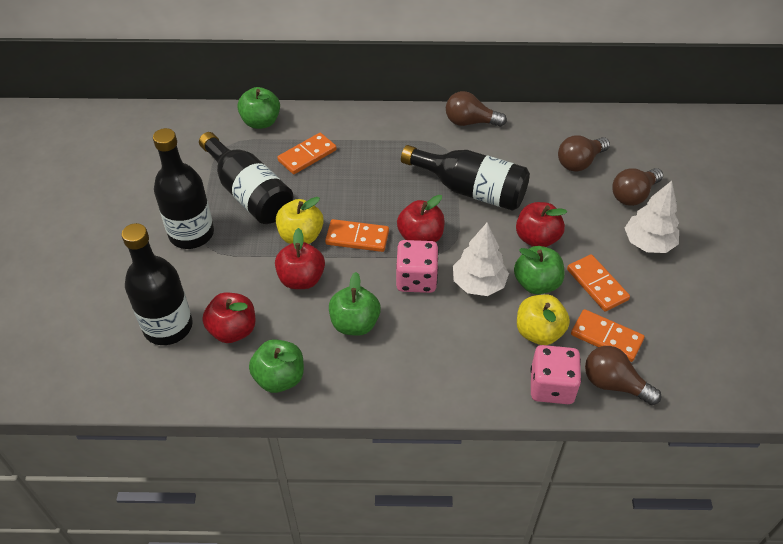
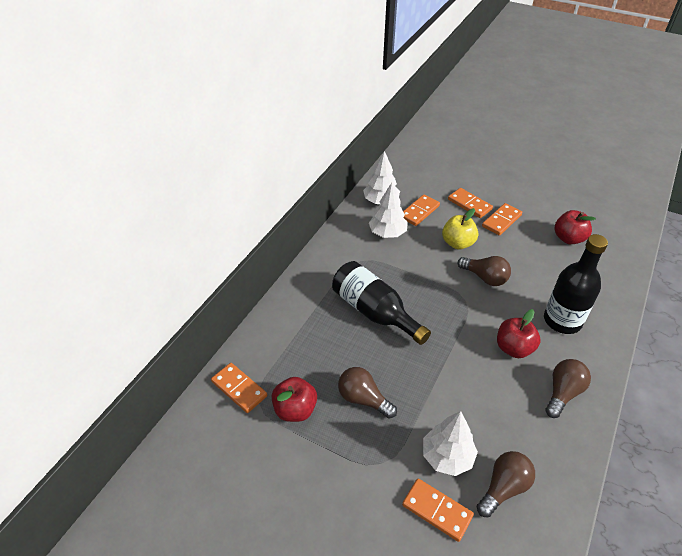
black bottle: [121,223,193,345] [153,128,214,249] [199,132,293,224] [401,145,530,211] = 4 -> [332,261,431,345] [544,234,608,334] = 2
green apple: [237,87,280,129] [249,339,304,393] [329,272,381,336] [514,246,564,294] = 4 -> none = 0
orange domino: [277,133,337,174] [325,219,389,252] [567,254,630,312] [571,309,645,362] = 4 -> [211,363,267,413] [402,479,474,542] [403,194,440,226] [448,188,493,218] [482,203,522,235] = 5
pink dice: [396,240,439,293] [530,345,581,404] = 2 -> none = 0
red apple: [202,293,256,343] [275,228,325,289] [397,195,445,242] [516,202,567,247] = 4 -> [272,377,317,422] [497,309,541,358] [555,210,596,244] = 3
white tree: [453,223,509,296] [625,181,679,253] = 2 -> [363,151,400,204] [369,183,408,238] [423,411,478,476] = 3
yellow apple: [276,197,324,244] [517,294,570,345] = 2 -> [442,208,478,249] = 1

